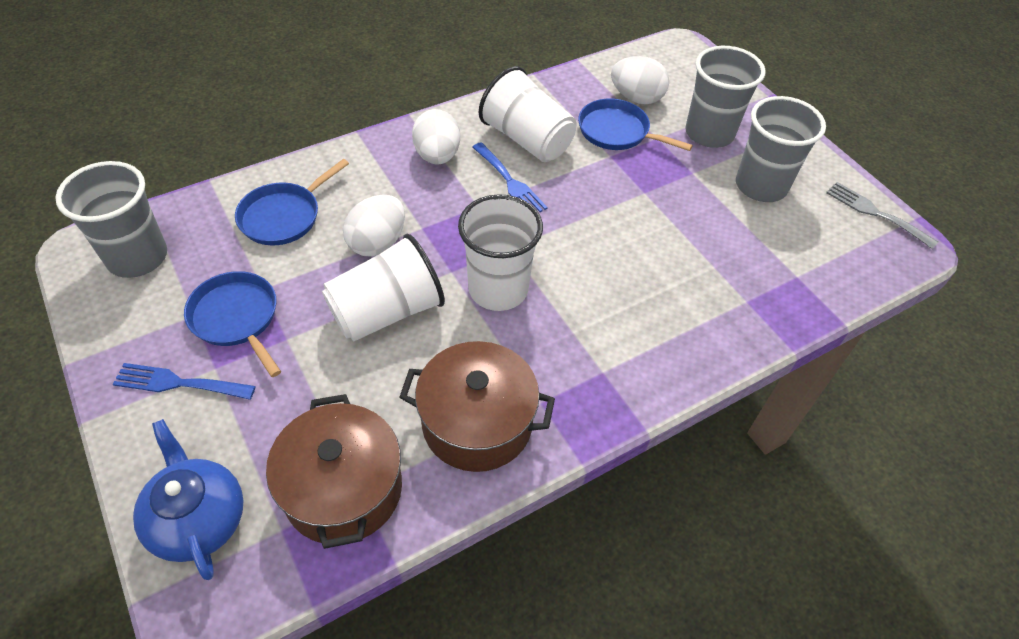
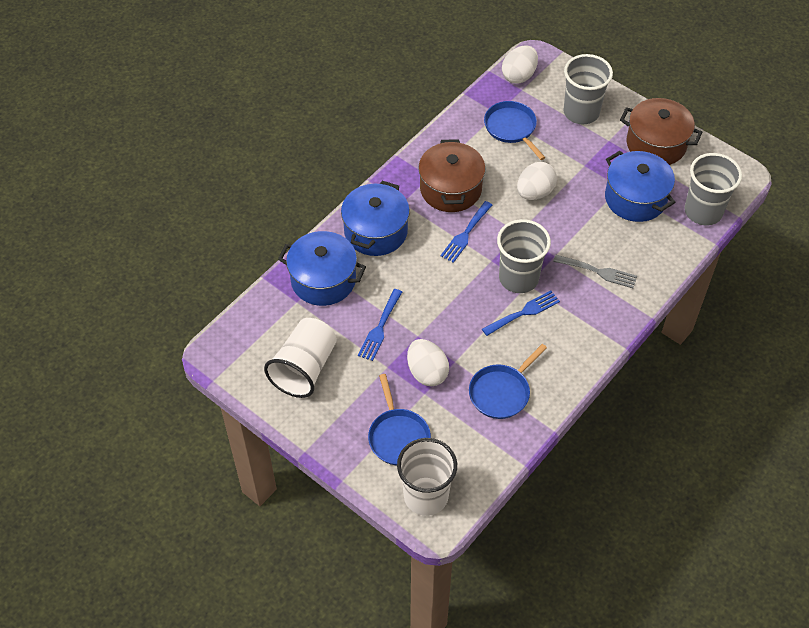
blue fork: [113,363,256,400] [472,142,548,212] = 2 -> [358,289,402,361] [441,201,492,263] [482,290,560,336] = 3
blue pot: none = 0 -> [278,231,366,306] [341,181,410,256] [605,151,676,222] = 3
blue teapot: [133,419,244,580] = 1 -> none = 0
white cup: [322,233,445,341] [458,194,543,311] [479,66,576,162] = 3 -> [264,318,337,398] [397,438,457,516] = 2

